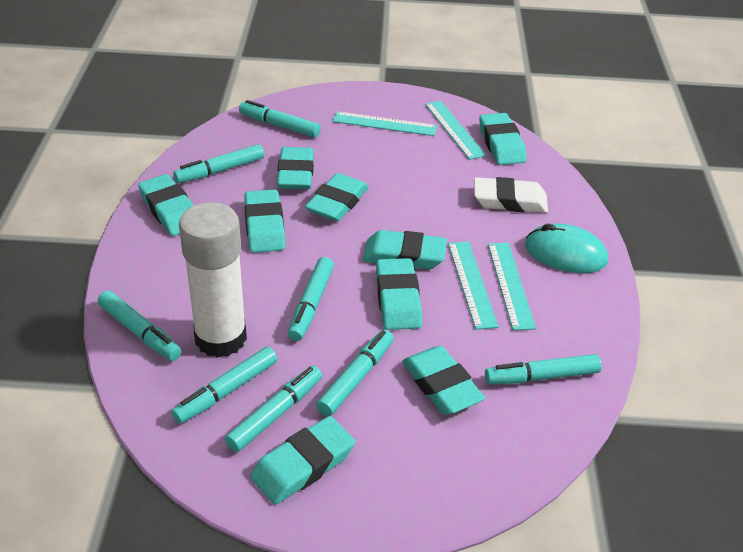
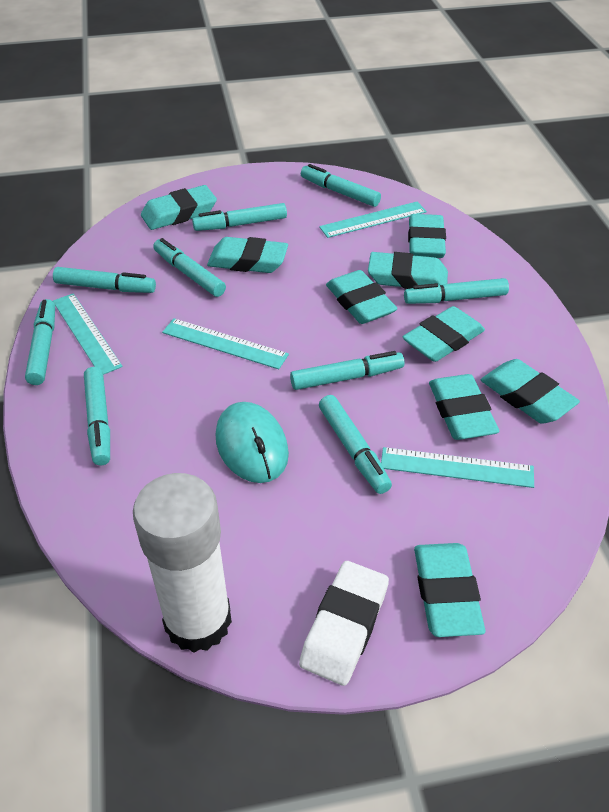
turquoise marker: [98,291,181,361] [171,347,277,424] [173,144,264,183] [225,366,322,452] [239,100,321,137] [288,257,334,341] [316,330,394,416] [485,354,602,385] = 8 -> [25,299,55,385] [53,267,156,293] [84,367,110,465] [153,238,226,297] [192,203,287,231] [290,351,405,390] [301,164,381,207] [319,395,392,494] [404,278,509,304] = 9

